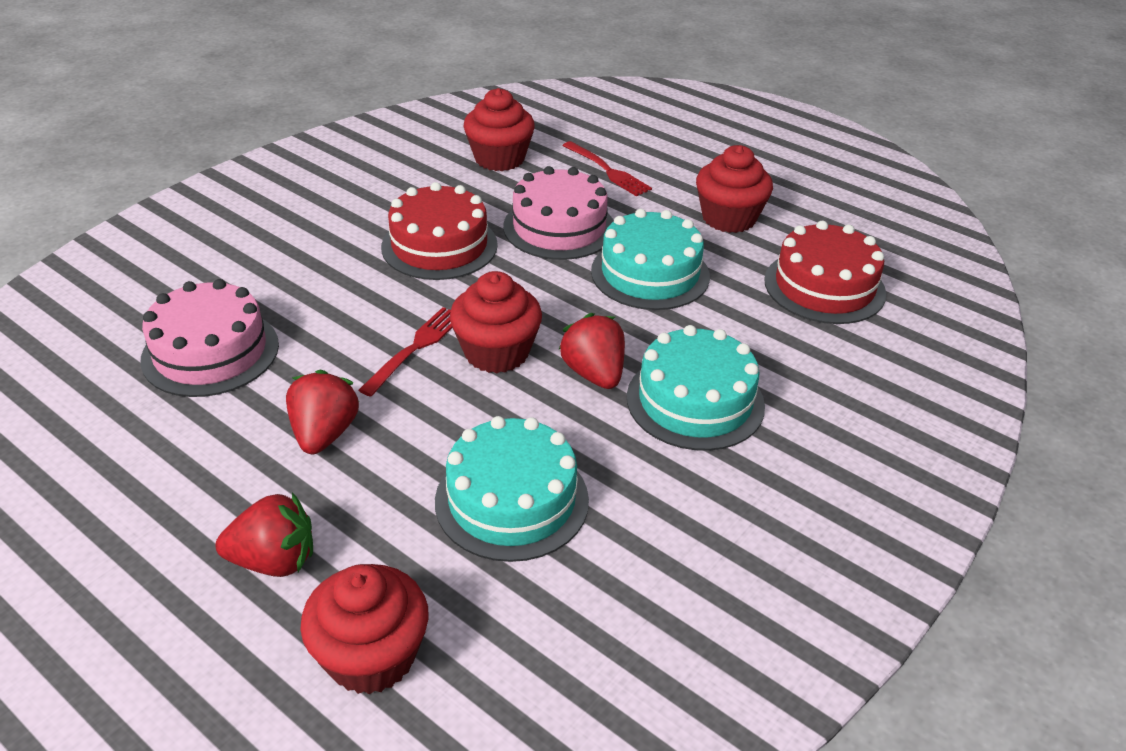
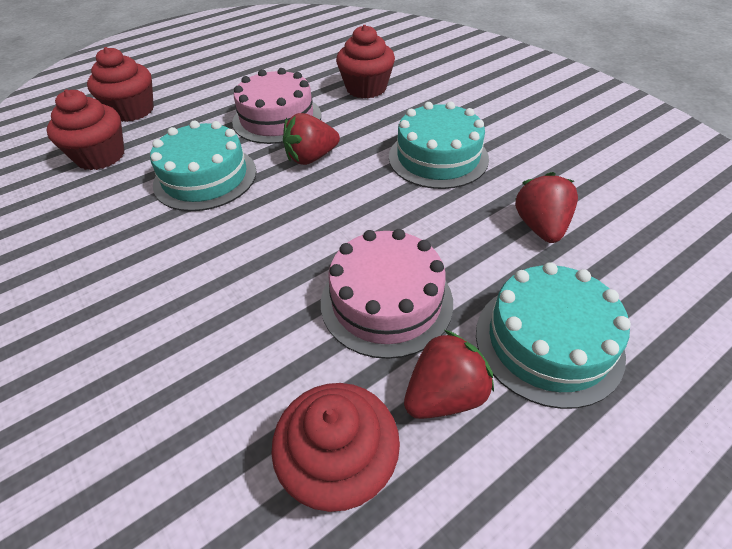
red cake: [381,182,498,280] [764,221,886,324] = 2 -> none = 0
red fork: [359,307,452,397] [562,141,652,196] = 2 -> none = 0

